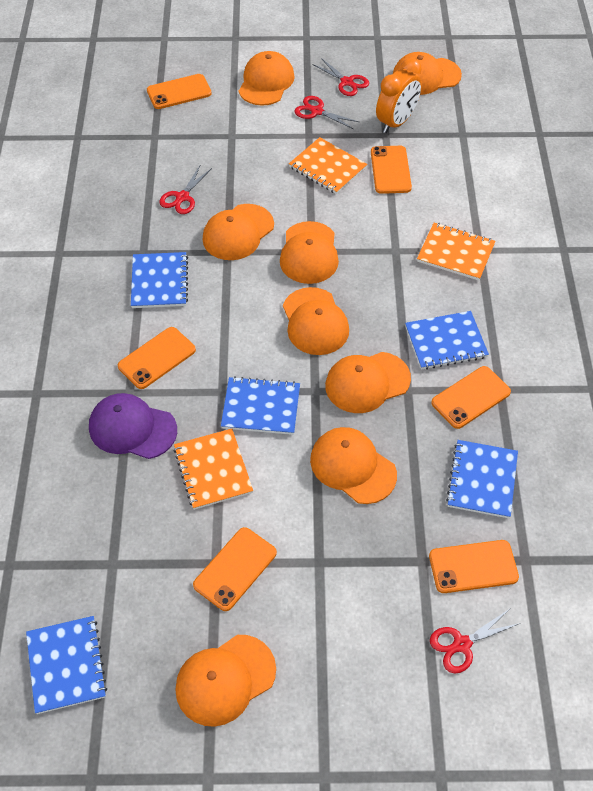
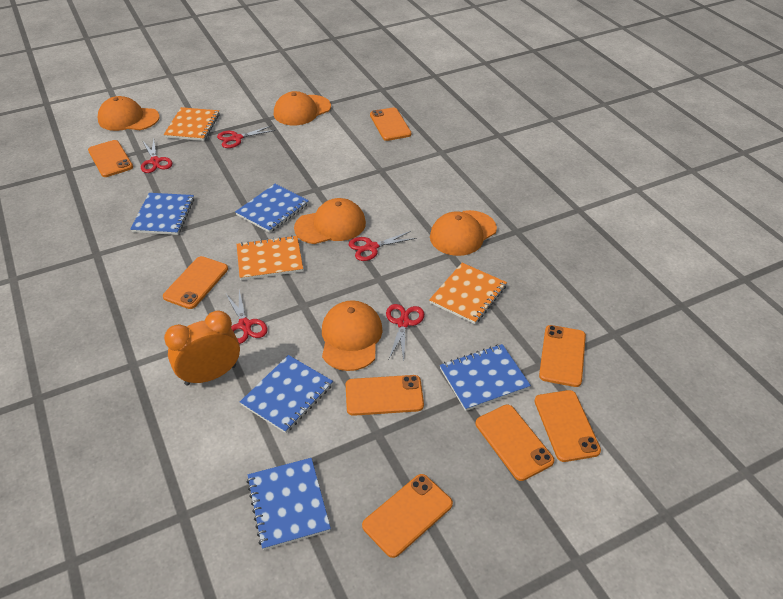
orange cap: [175,635,276,727] [202,204,274,260] [239,51,295,106] [280,221,339,284] [283,287,349,355] [310,427,397,504] [325,352,411,413] [393,52,462,95] = 8 -> [98,96,160,131] [274,91,331,125] [294,198,366,244] [322,300,383,371] [430,210,497,256] = 5
orange phone: [118,327,196,389] [147,74,212,109] [193,527,277,611] [371,146,412,194] [429,540,519,593] [431,366,511,429] = 6 -> [88,140,133,177] [163,256,228,309] [346,375,424,416] [362,474,453,558] [370,107,411,141] [476,404,554,481] [535,390,601,462] [539,325,586,387] = 8
purple cap: [89,393,177,459] = 1 -> none = 0
red scissors: [159,166,212,214] [294,96,359,129] [312,58,369,96] [430,610,521,673] = 4 -> [141,139,172,173] [217,125,275,148] [226,290,268,344] [349,231,416,261] [386,304,424,361] = 5

